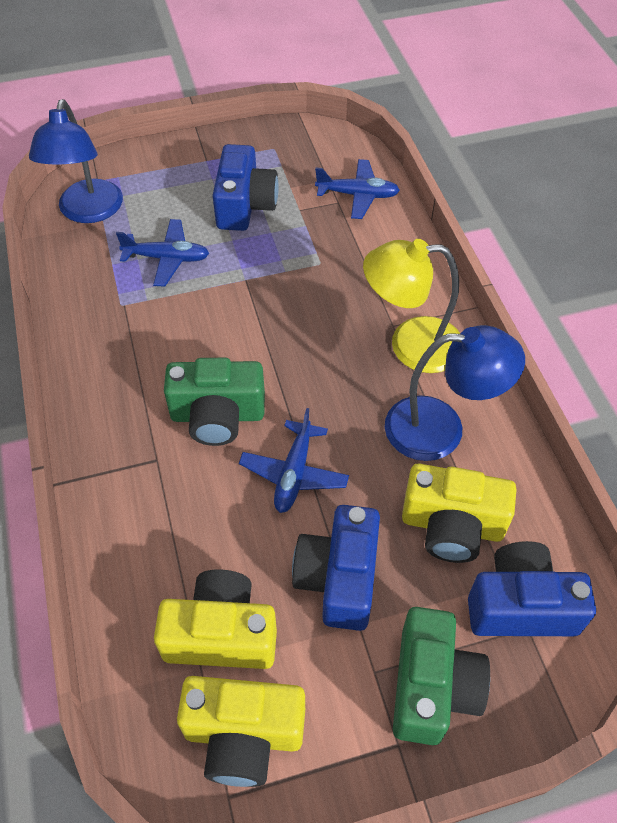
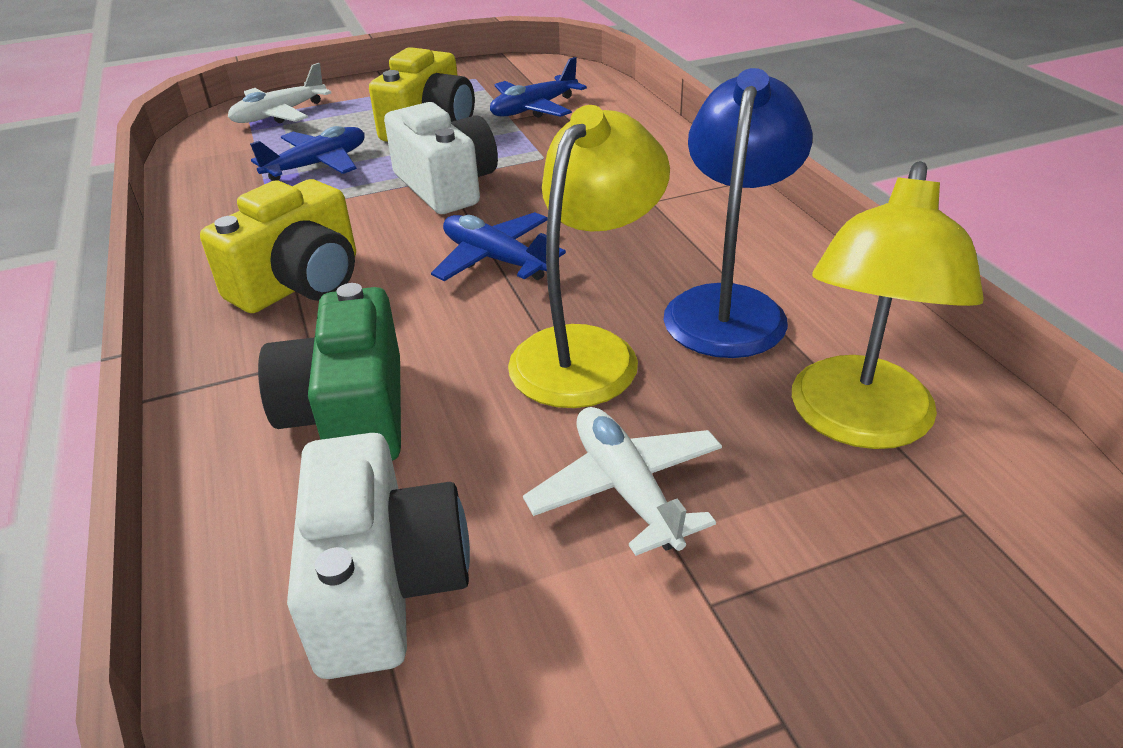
blue camera: [212,144,279,231] [292,505,380,631] [468,541,596,636] = 3 -> none = 0
blue lamp: [29,99,123,223] [385,325,525,461] = 2 -> [663,68,812,358] = 1
green camera: [164,358,265,446] [393,607,490,745] = 2 -> [258,283,401,461] = 1
white camera: none = 0 -> [287,433,470,679] [384,102,498,214] = 2
white plane: none = 0 -> [228,63,331,123] [523,407,722,556] = 2
yellow camera: [154,570,277,669] [177,676,305,787] [402,464,517,563] = 3 -> [200,179,356,313] [369,47,475,142] = 2
yellow lamp: [363,239,460,373] = 1 -> [508,105,670,408] [792,161,984,449] = 2

